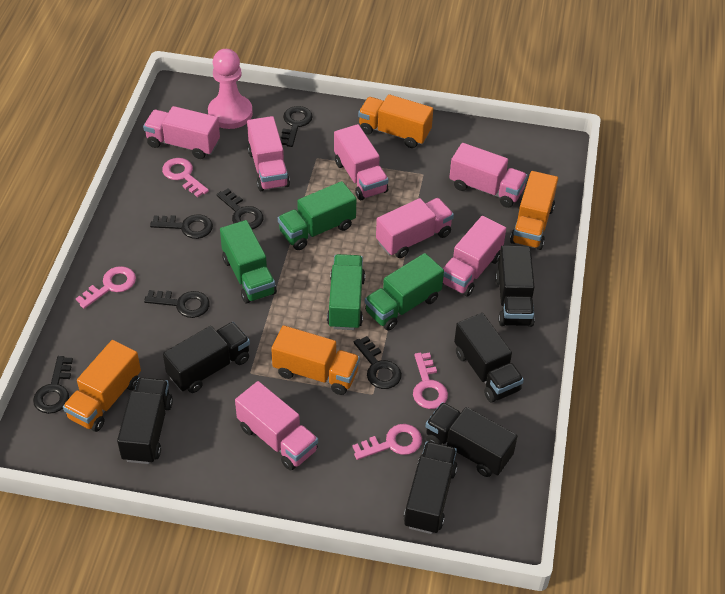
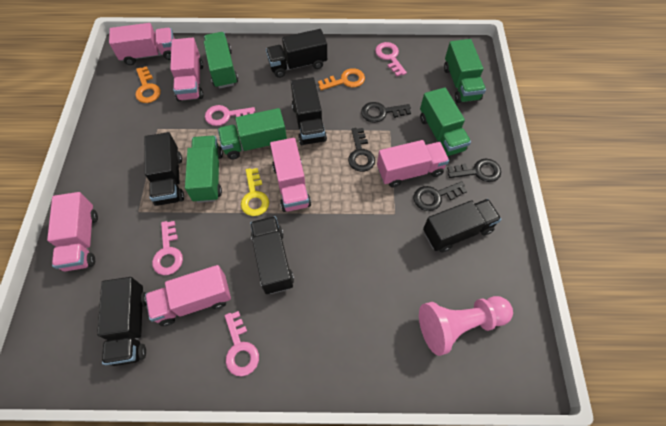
black key: [33,356,73,414] [144,290,210,318] [150,214,213,239] [216,188,264,229] [281,106,313,147] [354,336,402,389] = 6 -> [348,128,375,172] [361,102,411,123] [414,181,467,211] [447,159,501,182] = 4
green truck: [220,220,277,303] [278,181,356,250] [327,254,365,330] [365,253,444,331] = 4 -> [185,136,223,203] [204,32,238,88] [218,108,287,159] [420,87,471,156] [444,39,486,103] = 5
orange key: none = 0 -> [135,66,161,103] [318,68,365,90] = 2
orange truck: [63,340,141,432] [271,325,360,395] [358,94,433,148] [510,171,558,250] = 4 -> none = 0
pink truck: [143,106,220,159] [235,381,318,471] [247,116,290,191] [334,124,388,200] [376,198,454,258] [443,216,506,297] [449,143,528,208] = 7 -> [47,192,98,271] [109,23,175,65] [145,265,231,326] [170,38,203,101] [270,138,311,212] [377,140,449,188] = 6
yellow key: none = 0 -> [241,168,269,216] = 1

